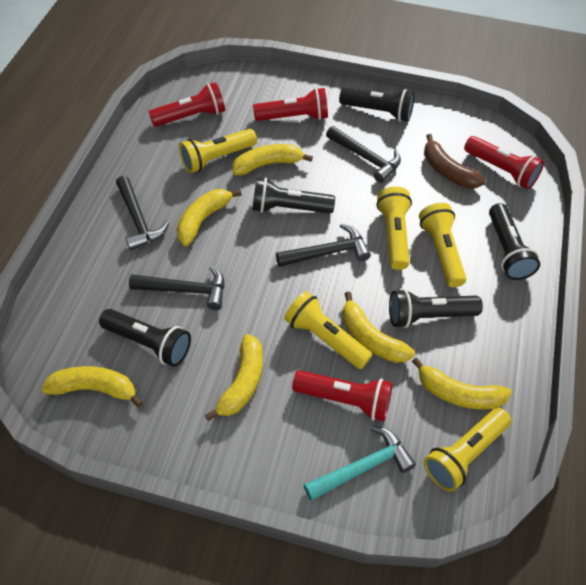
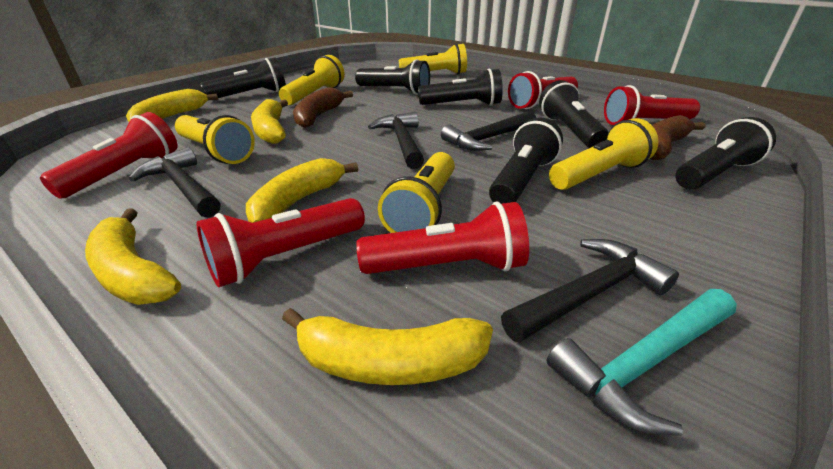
black flashlight: [99,309,191,367] [253,178,335,213] [339,88,415,122] [389,289,483,328] [489,203,540,280] = 5 -> [200,57,286,98] [355,59,430,95] [418,68,503,106] [489,117,563,204] [539,80,609,148] [676,117,776,190] = 6
brown banana: [424,134,486,188] = 1 -> [293,87,353,128] [650,115,705,160] = 2
red flashlight: [149,82,225,127] [253,88,328,121] [292,370,393,421] [464,136,544,189] = 4 -> [40,112,177,199] [196,198,365,287] [356,202,529,274] [508,71,578,109] [604,85,700,125] = 5
yellow banana: [41,366,143,407] [177,189,242,246] [205,334,263,421] [232,144,313,175] [343,292,415,363] [412,357,512,409] = 6 -> [85,208,181,305] [126,89,218,122] [246,158,358,223] [251,99,288,144] [282,308,493,385] = 5

